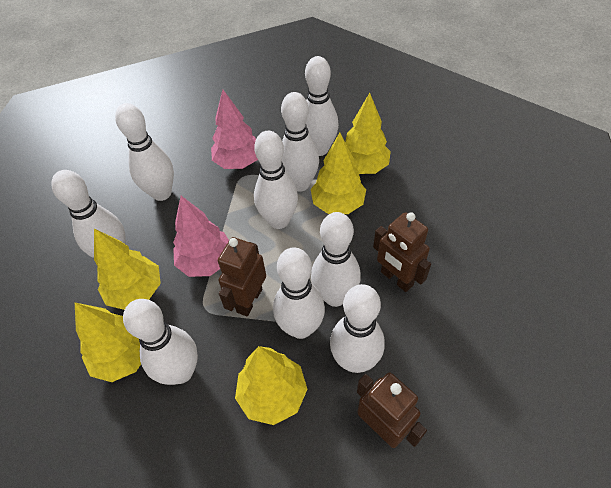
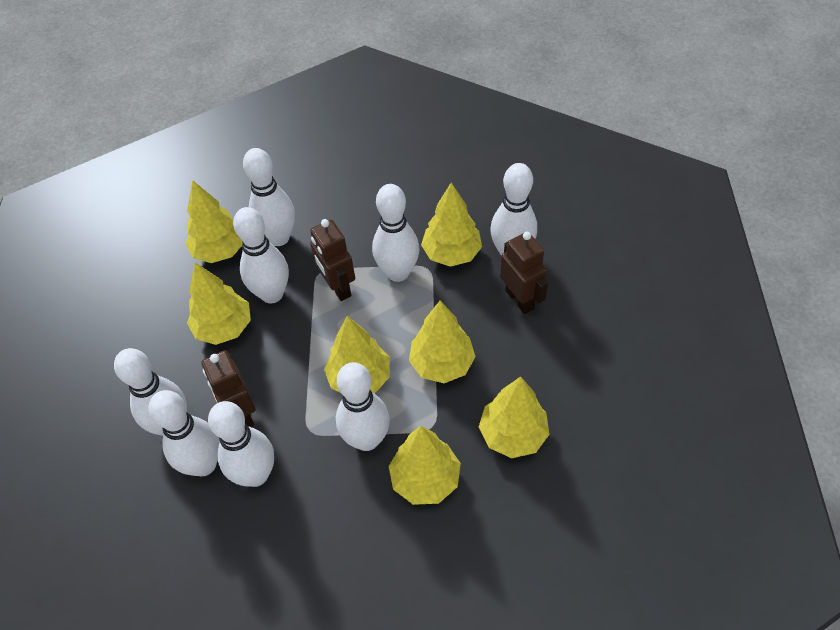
pink tree: [173,196,229,277] [211,90,258,169] = 2 -> none = 0
white bowling pin: [51,170,126,258] [115,103,174,201] [123,299,198,385] [254,131,298,229] [273,248,325,339] [281,92,319,192] [305,56,339,156] [311,212,361,307] [330,284,385,373] = 9 -> [114,348,187,436] [149,390,220,476] [208,401,274,487] [233,207,289,303] [243,148,295,246] [336,362,390,451] [372,184,420,282] [490,163,537,255] = 8
yellow tree: [75,303,141,382] [94,228,161,310] [235,346,307,425] [311,133,366,214] [345,93,391,174] = 5 -> [185,180,243,263] [187,263,251,345] [324,316,390,394] [389,426,461,505] [409,301,476,383] [421,183,482,267] [479,377,549,458] = 7

